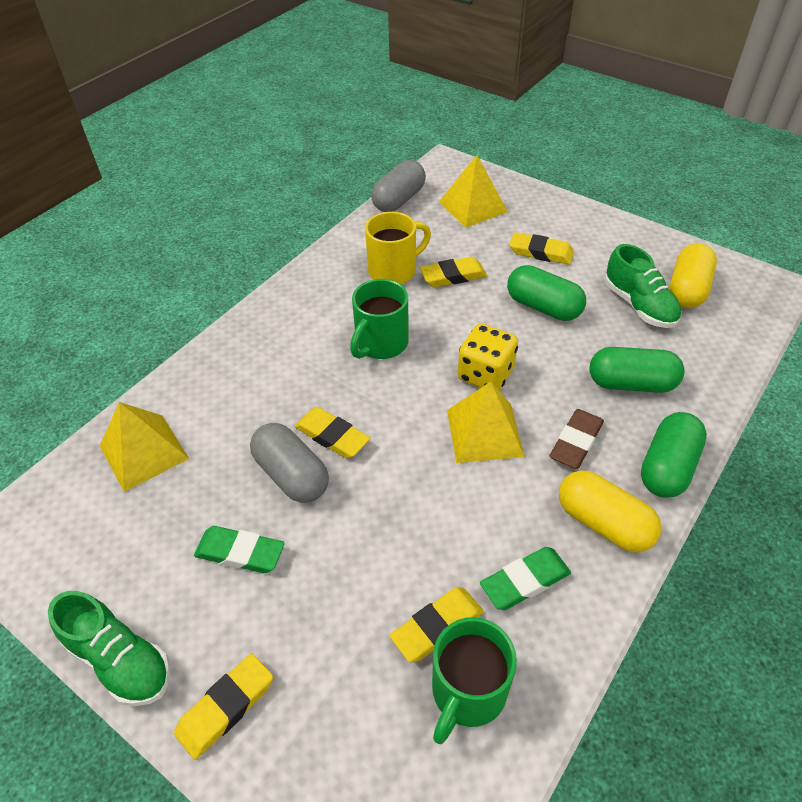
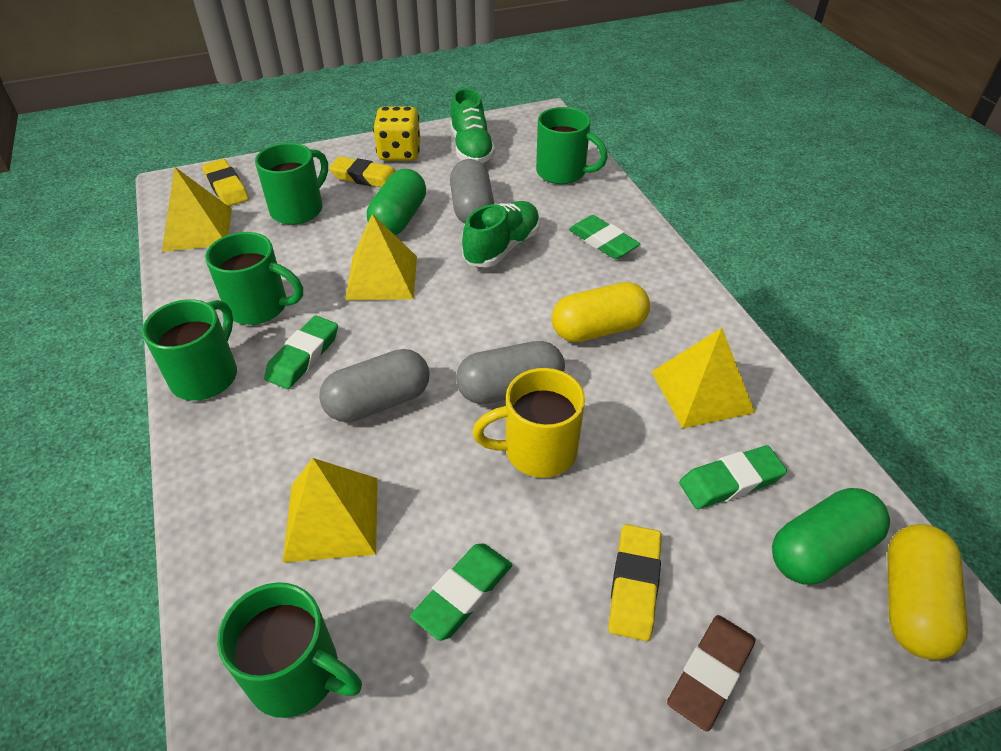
green capsule: [507,265,586,321] [590,347,685,393] [641,412,707,498] = 3 -> [367,169,426,235] [772,488,890,585] = 2
green eraser: [194,526,285,573] [480,547,571,610] = 2 -> [264,316,338,389] [410,543,512,641] [569,215,640,259] [679,445,787,509] = 4
green mug: [350,279,408,359] [432,617,517,744] = 2 -> [142,299,237,401] [205,232,303,325] [217,582,362,718] [255,143,328,225] [536,107,608,184] = 5
grey capsule: [250,423,329,503] [371,160,426,212] = 2 -> [319,349,430,422] [450,159,494,224] [456,341,565,404] = 3
yellow eraser: [174,654,273,760] [295,407,370,459] [390,587,484,662] [420,257,487,287] [509,232,574,265] = 5 -> [202,159,249,206] [329,156,396,187] [608,524,662,641] = 3
yellow pyramid: [100,402,189,492] [439,155,508,228] [447,382,525,463] = 3 -> [162,166,232,252] [283,458,378,563] [345,214,417,300] [651,328,755,429] = 4

